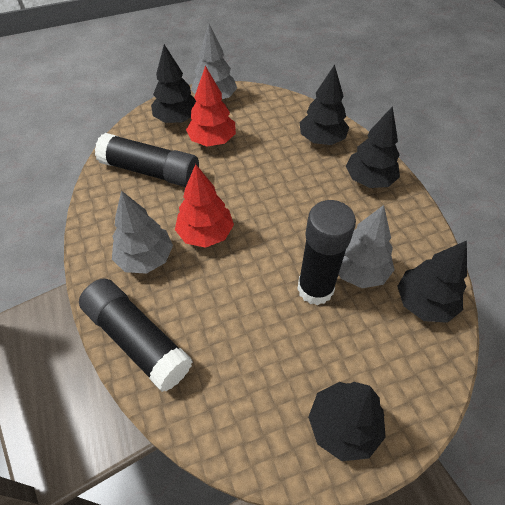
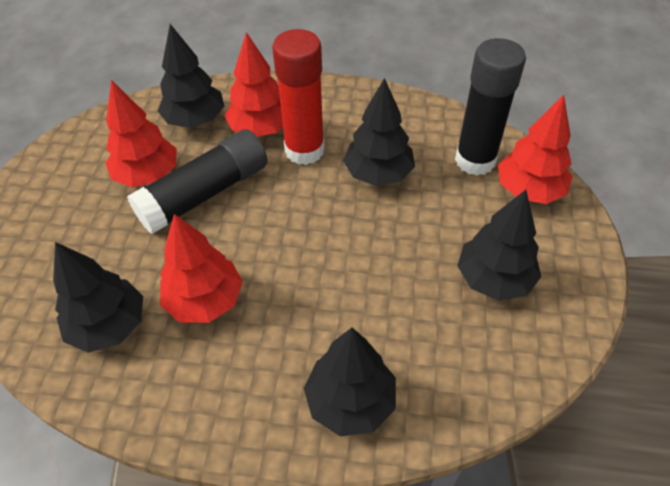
black glue stick: [79,278,193,392] [95,133,199,187] [297,200,356,305] = 3 -> [127,129,268,234] [455,38,526,176] = 2
grey tree: [112,191,173,274] [191,24,237,99] [339,205,394,288] = 3 -> none = 0
red glue stick: none = 0 -> [272,29,325,165] = 1
red tree: [175,164,234,248] [186,66,236,146] = 2 -> [105,80,177,187] [160,214,243,323] [225,32,283,137] [498,95,573,204] = 4

